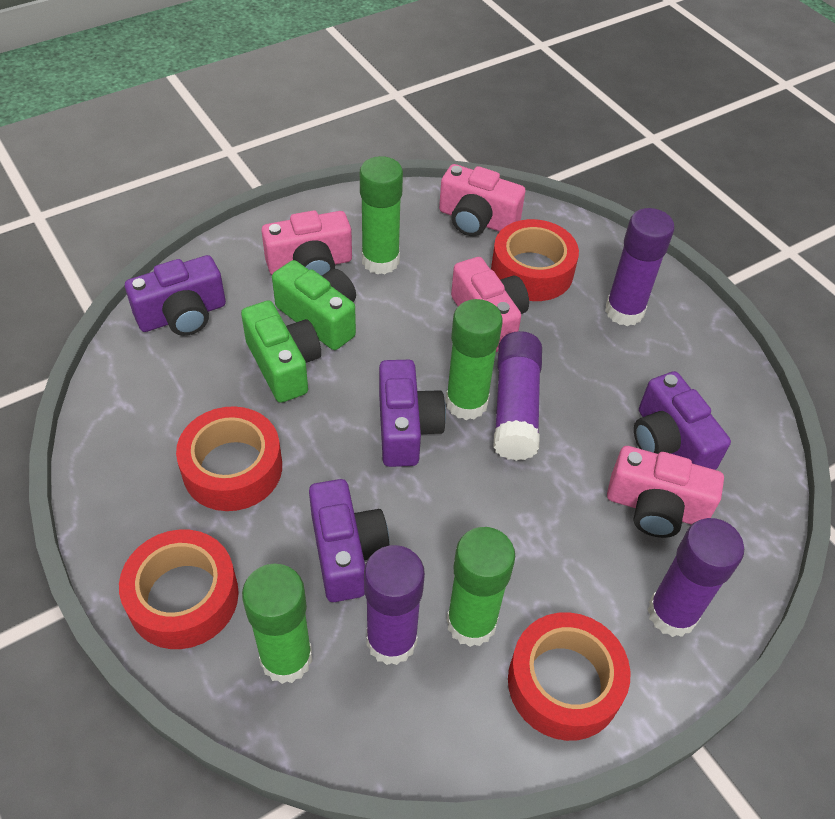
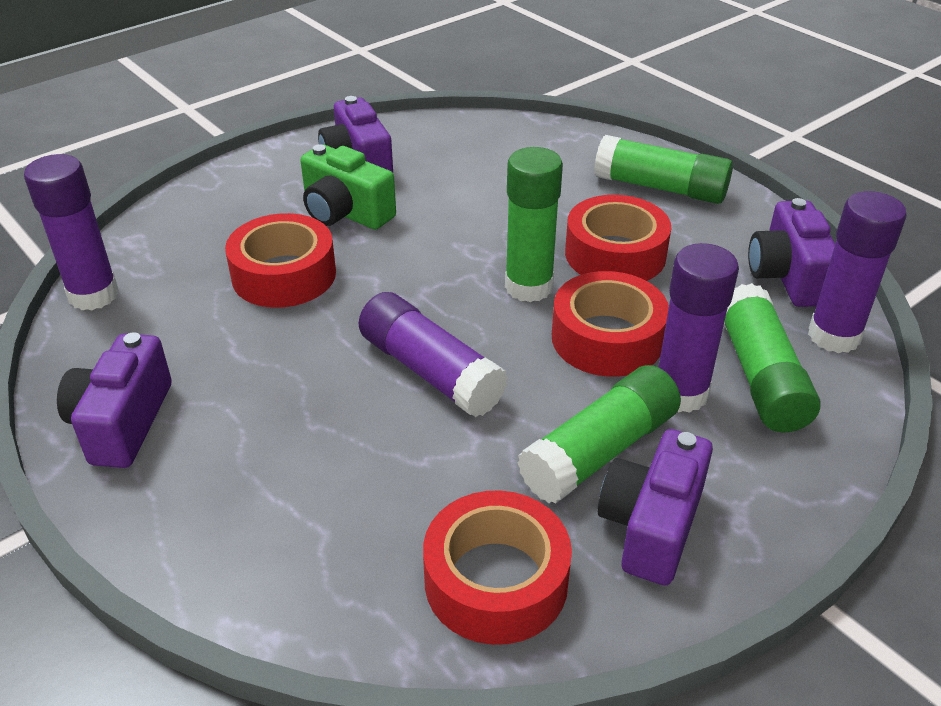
green camera: [241,300,321,403] [272,260,356,350] = 2 -> [300,144,396,230] = 1
pink camera: [261,211,352,276] [439,164,526,236] [451,257,529,352] [607,446,724,538] = 4 -> none = 0

